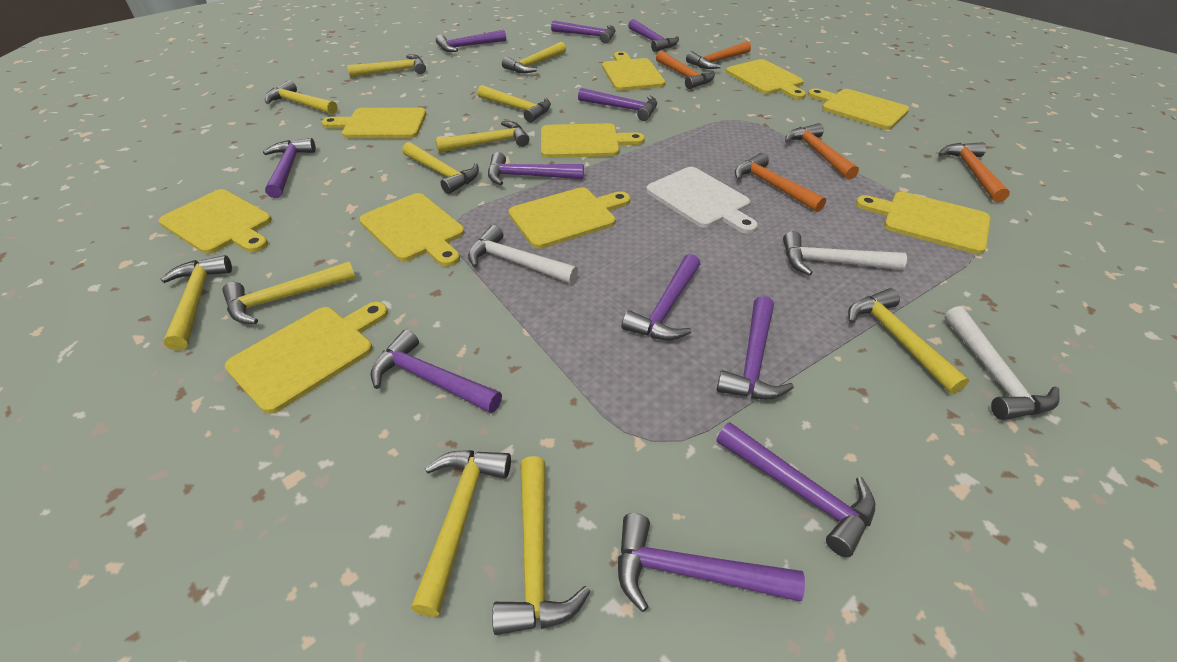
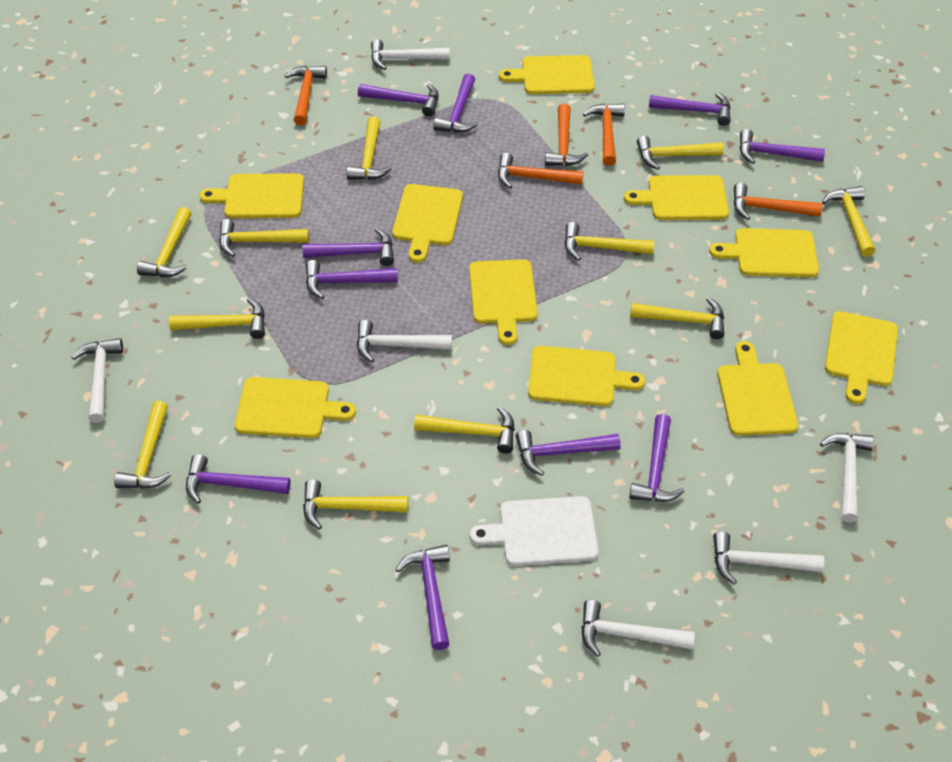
purple hammer: [263,138,316,198] [370,330,502,413] [436,30,506,52] [488,152,584,185] [551,20,616,44] [578,88,657,121] [618,513,805,612] [622,254,700,340] [628,19,679,52] [716,422,875,557] [717,296,794,400] = 11 -> [186,454,291,504] [303,228,394,266] [306,260,398,299] [358,83,439,116] [395,545,450,650] [433,73,478,133] [516,430,621,476] [629,414,685,502] [649,92,731,126] [739,129,825,164] = 10
white hammer: [468,225,578,284] [783,231,907,276] [944,306,1060,420] = 3 -> [71,338,123,423] [357,320,452,363] [371,39,450,70] [581,600,695,657] [713,532,824,585] [820,433,874,523] = 6

